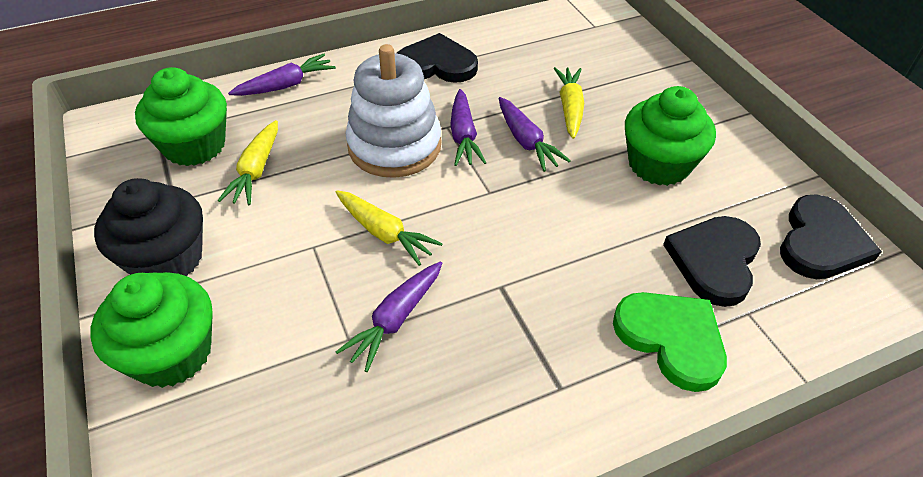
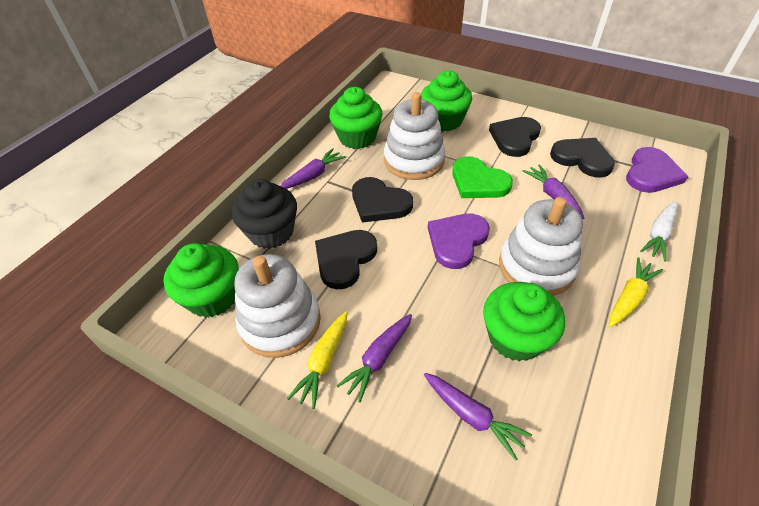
black heart: [396,33,478,83] [663,216,761,307] [780,194,882,279] = 3 -> [315,230,377,289] [352,177,413,223] [489,117,541,157] [550,138,615,177] = 4
green cupcake: [90,272,213,388] [135,67,227,166] [625,86,716,186] = 3 -> [163,243,239,318] [329,87,383,149] [421,70,472,132] [483,282,565,362] = 4
purple heart: none = 0 -> [428,214,490,269] [626,147,688,193] = 2
white carrot: none = 0 -> [640,201,678,262] = 1
white stacking toy: [346,44,441,178] = 1 -> [234,254,321,358] [384,92,445,180] [499,197,583,296] = 3
yellow carrot: [218,120,278,205] [336,190,443,266] [553,67,584,139] = 3 -> [287,311,348,409] [609,257,663,327] = 2

